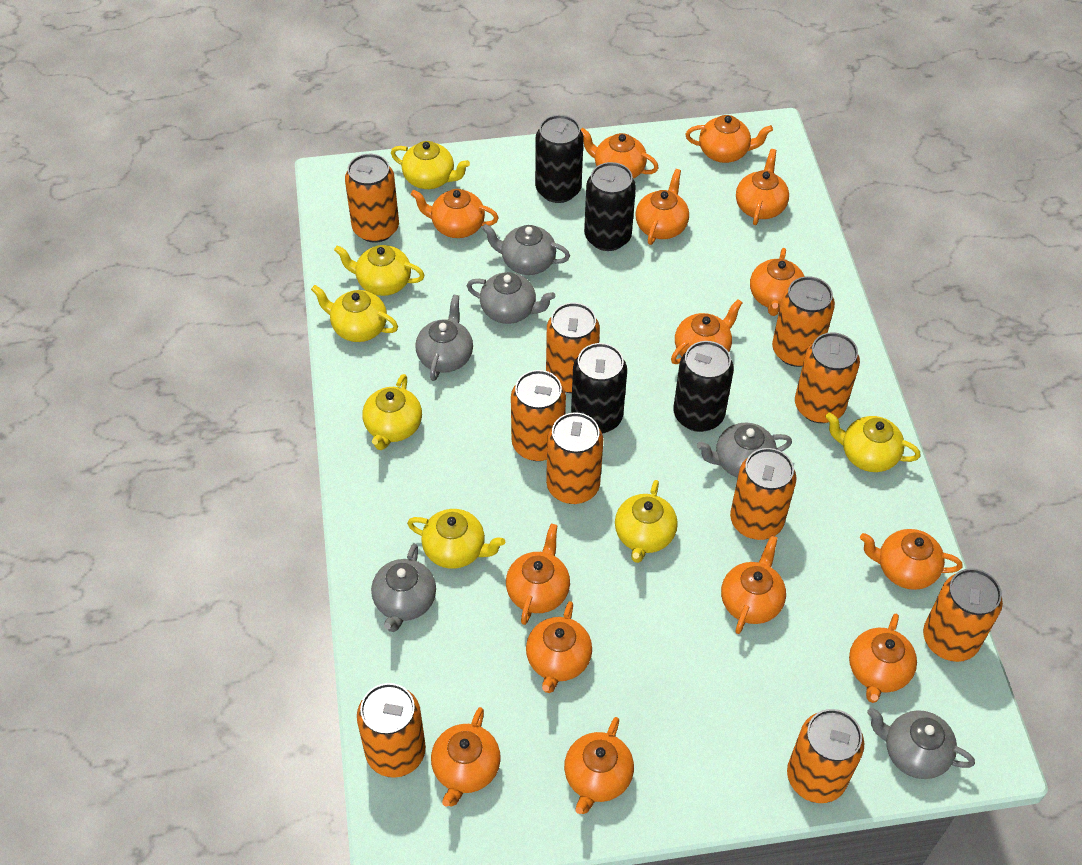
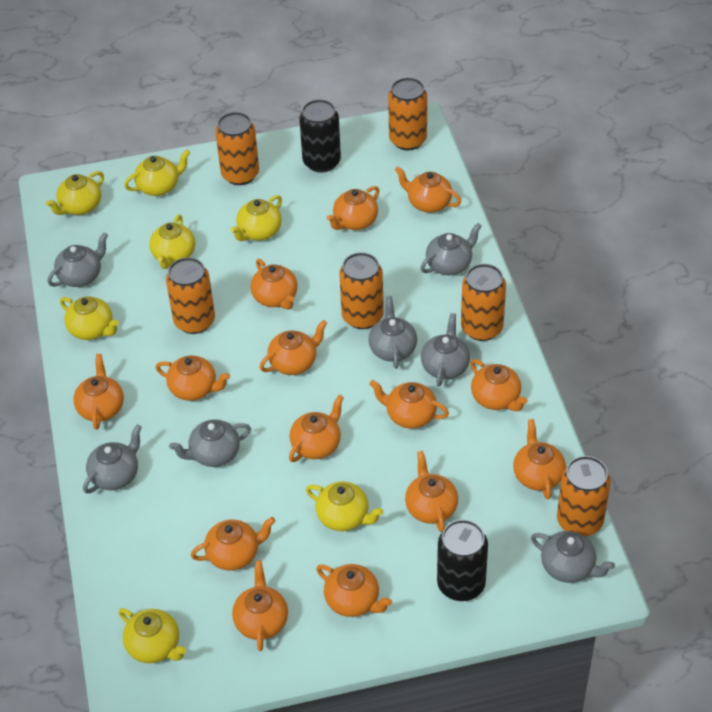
black can: [535,115,584,203] [571,343,627,434] [584,162,636,251] [674,341,734,432] = 4 -> [299,99,341,173] [437,519,488,601] = 2
grey teapot: [371,544,436,632] [415,294,473,381] [467,272,555,324] [482,224,570,275] [697,422,792,477] [867,707,975,779] = 6 -> [48,232,108,287] [83,425,142,493] [169,419,251,467] [369,296,417,369] [420,223,482,275] [421,313,470,386] [531,531,615,583] = 7
orange can: [345,154,399,243] [357,683,426,778] [511,370,566,461] [546,303,600,393] [546,412,603,504] [730,448,797,540] [772,276,835,367] [787,709,864,803] [795,332,860,423] [923,568,1003,662] = 10 -> [166,257,215,334] [215,112,259,185] [339,252,384,329] [388,78,427,150] [461,264,506,341] [557,456,611,536] = 6

